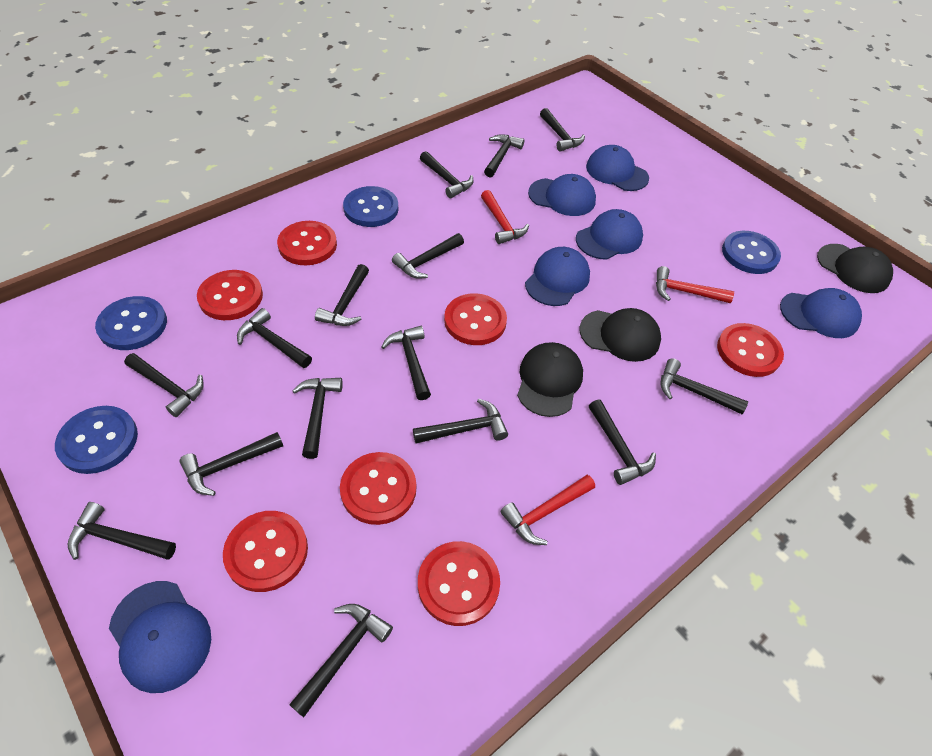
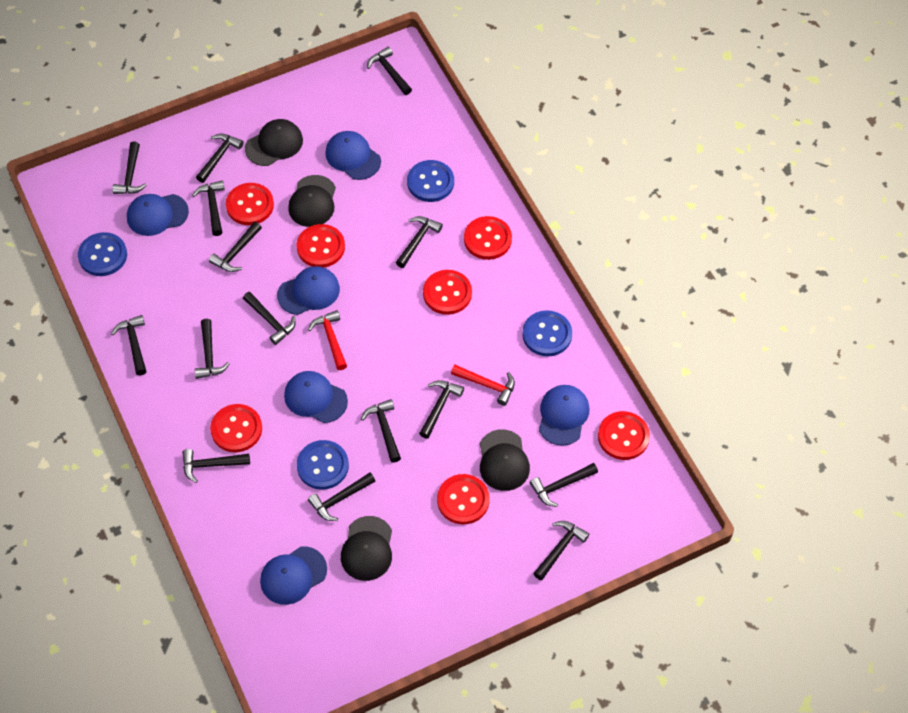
black cap: [517,342,583,417] [580,308,661,362] [817,244,893,293] = 3 -> [245,119,303,166] [288,175,336,227] [341,516,392,581] [480,429,530,491] = 4
red hammer: [481,190,529,244] [500,475,595,545] [656,266,734,303] = 3 -> [308,310,347,370] [451,365,515,406] = 2

